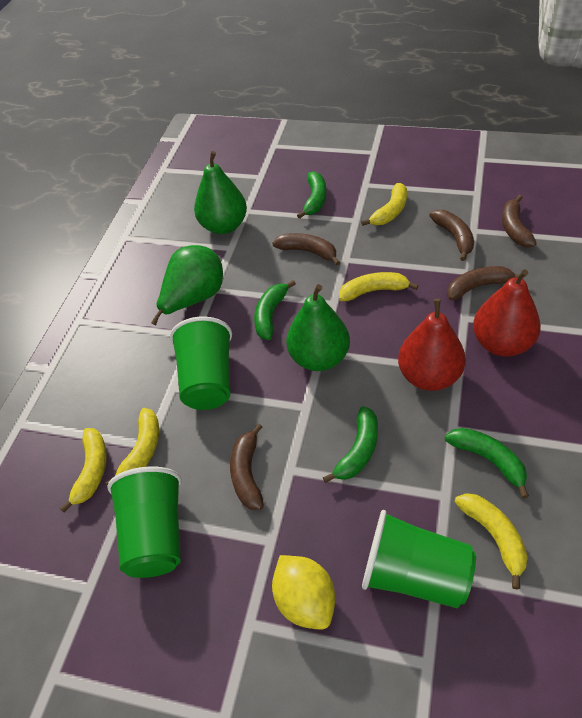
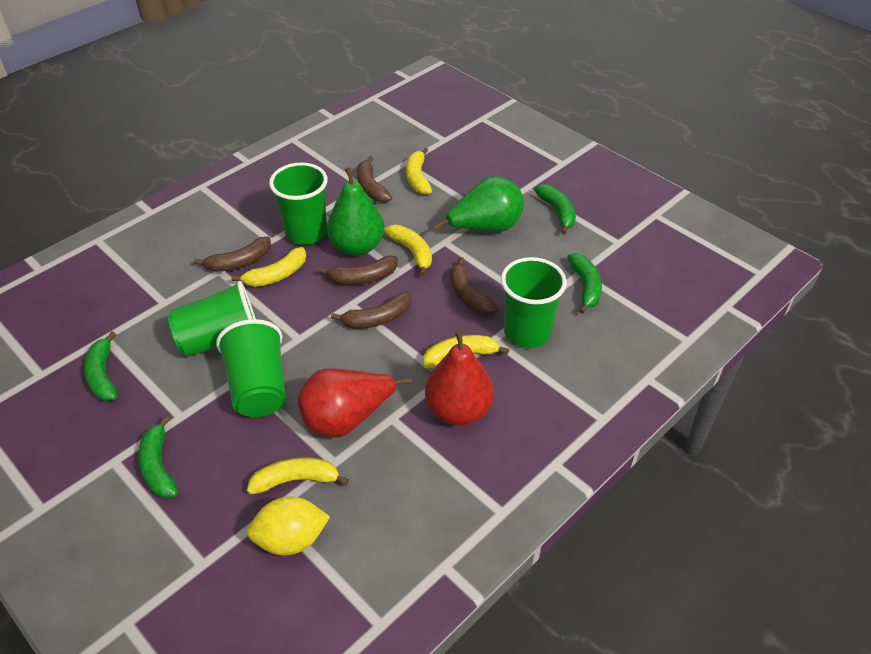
green cup: [107,467,182,578] [170,317,232,410] [362,510,476,608] = 3 -> [168,281,256,356] [216,319,286,417] [269,162,328,245] [501,257,567,348] = 4
green pear: [151,245,223,325] [194,151,247,234] [286,284,350,371] = 3 -> [327,167,385,255] [433,176,524,232] = 2

